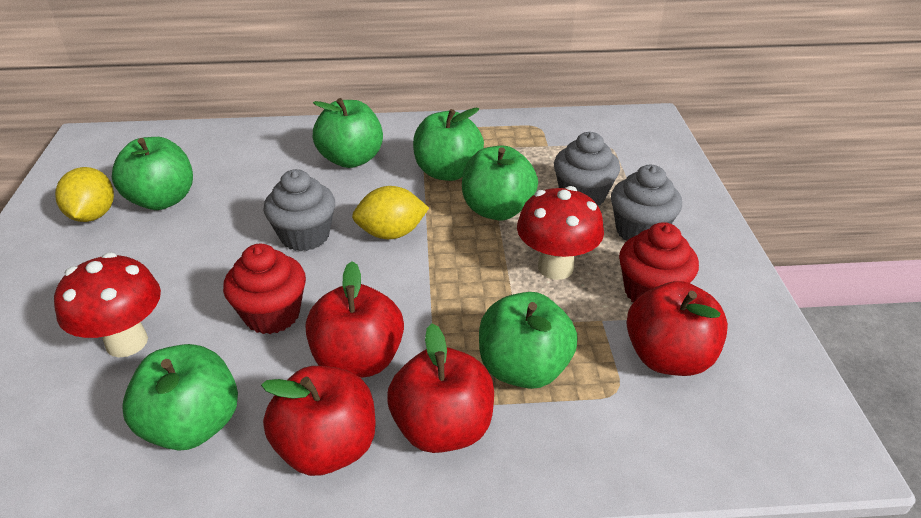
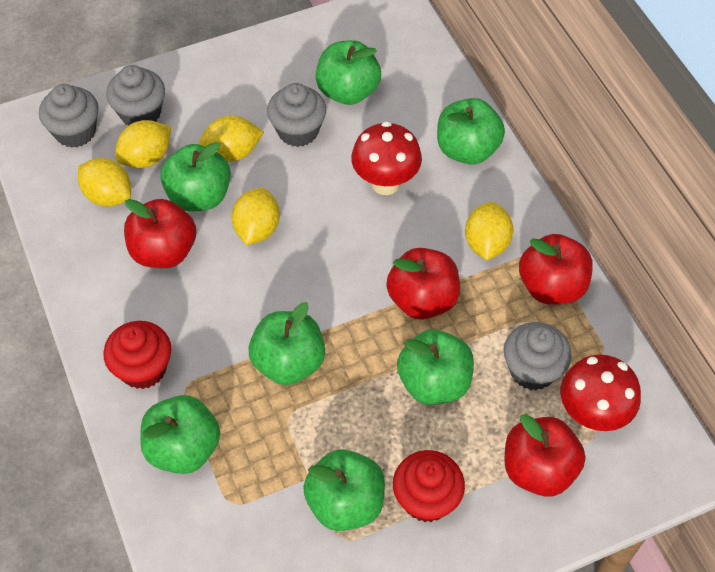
green apple: [112,137,193,210] [122,344,238,450] [313,98,383,168] [413,108,484,181] [462,145,538,221] [479,292,578,389] = 6 -> [140,395,220,474] [160,142,231,212] [249,302,325,385] [303,449,385,531] [316,40,381,105] [397,330,474,405] [437,98,505,165] = 7
grey cupcake: [263,169,335,251] [554,132,620,205] [611,165,682,241] = 3 -> [39,84,99,148] [106,65,165,126] [267,83,326,147] [504,322,572,390] = 4
yellow lemon: [55,167,114,222] [352,186,429,239] = 2 -> [78,158,131,207] [115,120,171,168] [199,115,264,162] [232,188,280,245] [465,202,513,260] = 5

